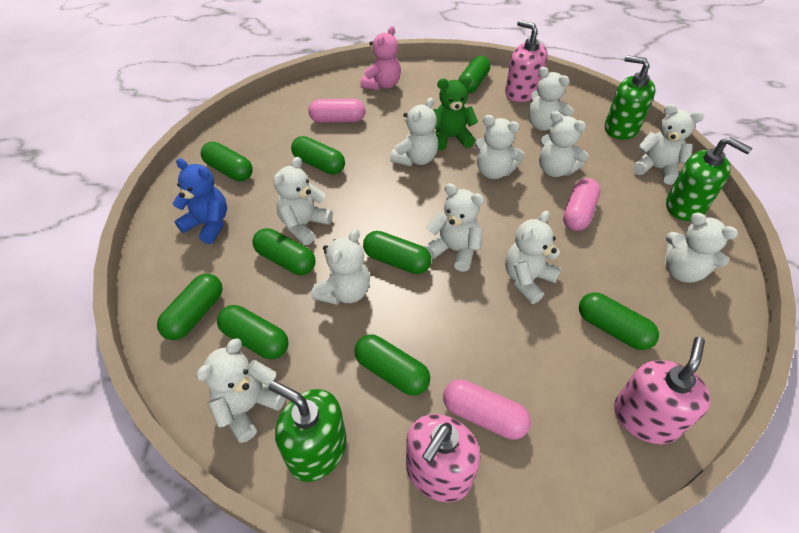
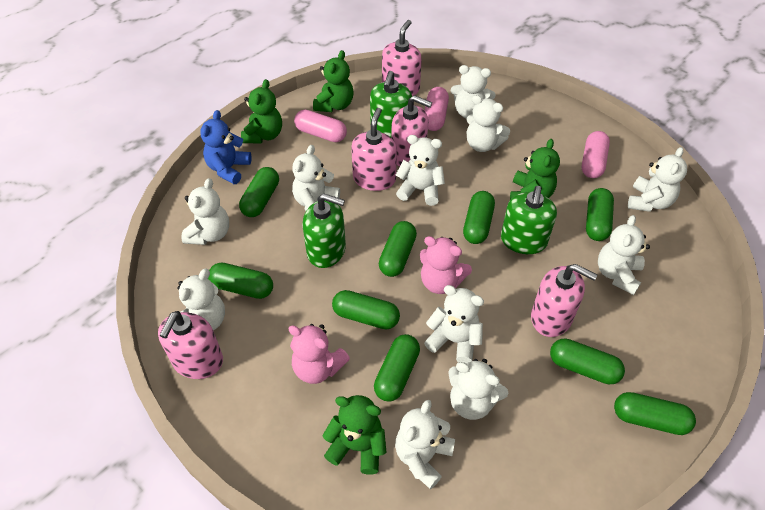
green teddy bear: [433,77,478,150] = 1 -> [241,79,282,143] [313,50,353,112] [322,395,386,475] [510,139,560,200] = 4
pink soap dispenser: [406,414,480,502] [505,20,548,102] [614,337,711,444] = 3 -> [158,311,223,379] [351,108,397,191] [382,20,422,96] [391,95,432,167] [531,264,597,337] = 5
pink teddy bear: [360,26,401,90] = 1 -> [288,324,350,384] [420,236,472,294] = 2

